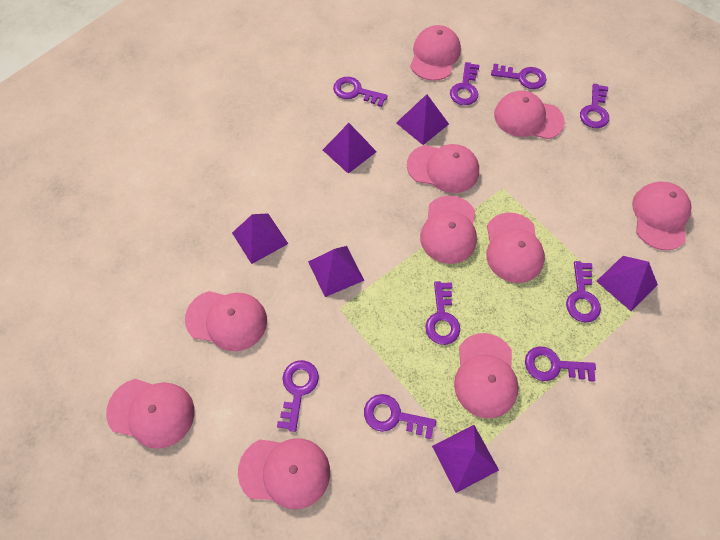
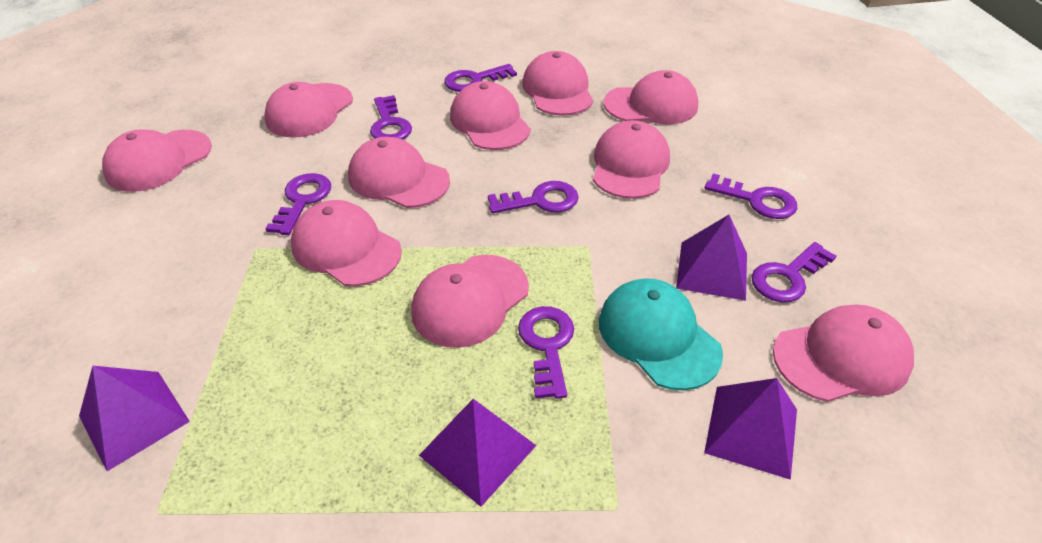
purple key: [277,360,319,432] [333,77,388,107] [364,394,436,439] [425,281,460,345] [450,62,480,105] [491,64,546,89] [525,346,596,382] [566,261,601,323] [580,84,609,128] = 9 -> [265,173,331,235] [370,95,412,140] [444,64,517,92] [488,181,579,213] [518,306,574,399] [705,174,797,219] [751,242,837,302] = 7
purple pyramid: [232,213,288,264] [308,246,365,297] [323,123,377,174] [396,94,449,145] [432,425,499,493] [596,256,658,311] = 6 -> [79,366,190,471] [419,399,537,507] [676,215,747,301] [704,378,797,480] = 4
turquoise cap: none = 0 -> [599,278,723,390] = 1

